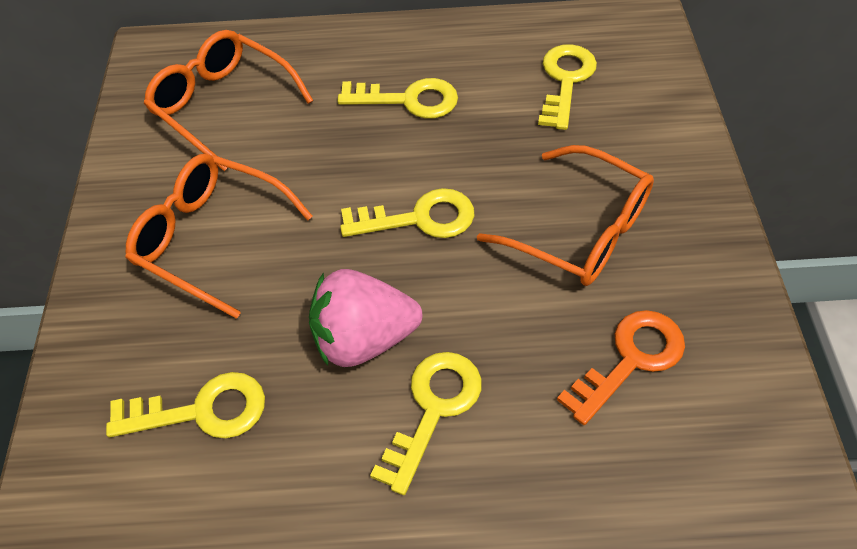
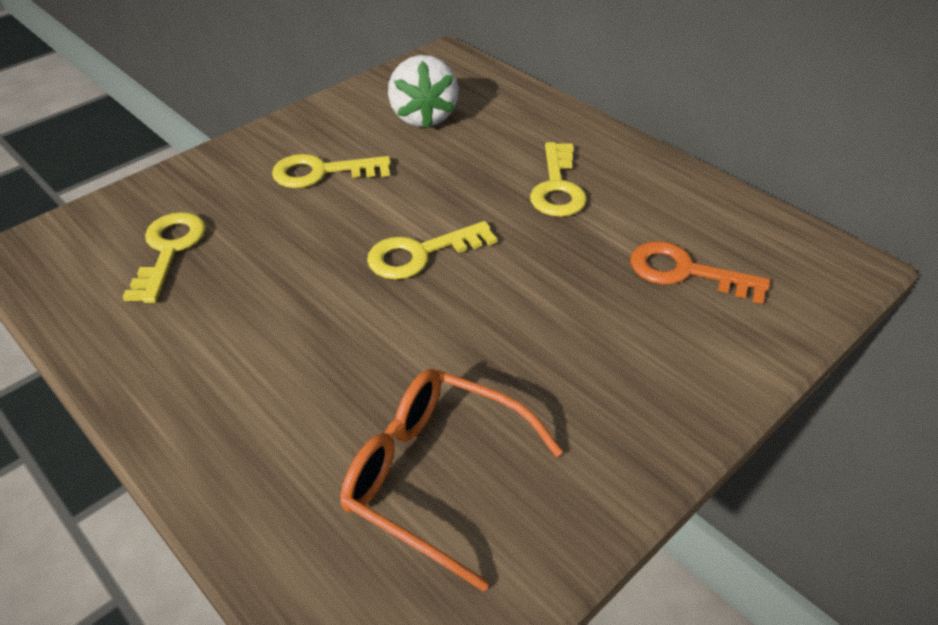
orange glasses: [126,154,313,319] [144,30,313,171] [477,145,654,286] = 3 -> [340,369,563,592] = 1
pink strawberry: [309,269,422,367] = 1 -> none = 0
white strawberry: none = 0 -> [388,55,459,129] = 1
yellow key: [106,372,265,438] [337,78,458,119] [340,188,474,238] [370,352,482,495] [538,44,597,130] = 5 -> [123,212,206,303] [272,154,391,188] [367,221,497,280] [530,142,587,217] = 4

